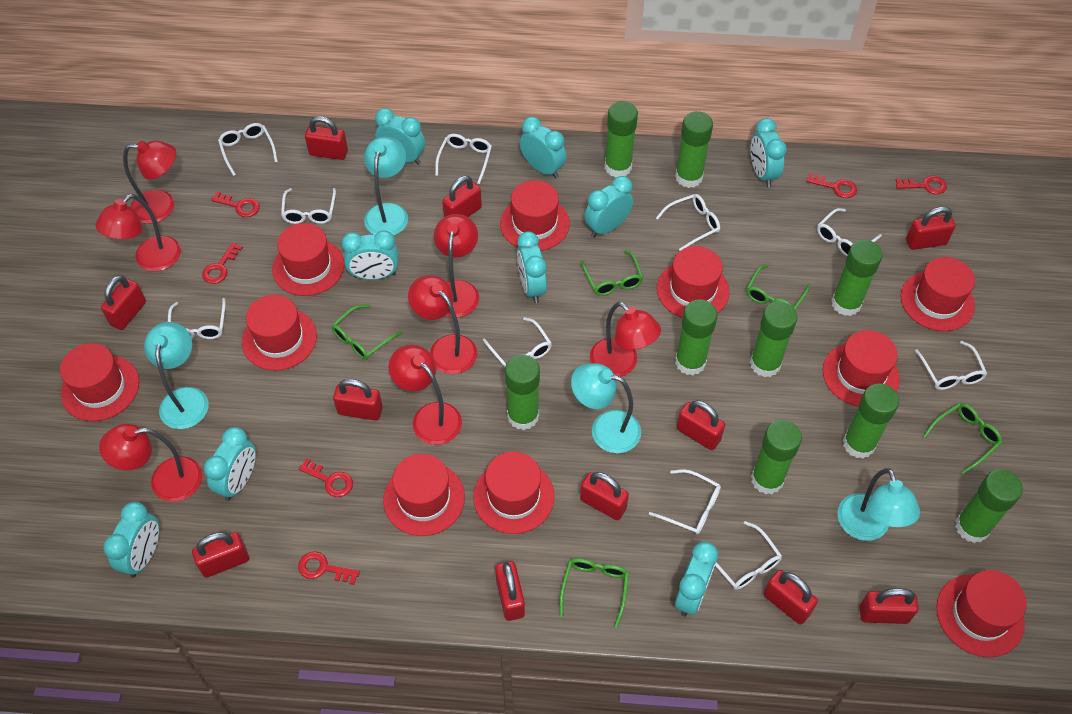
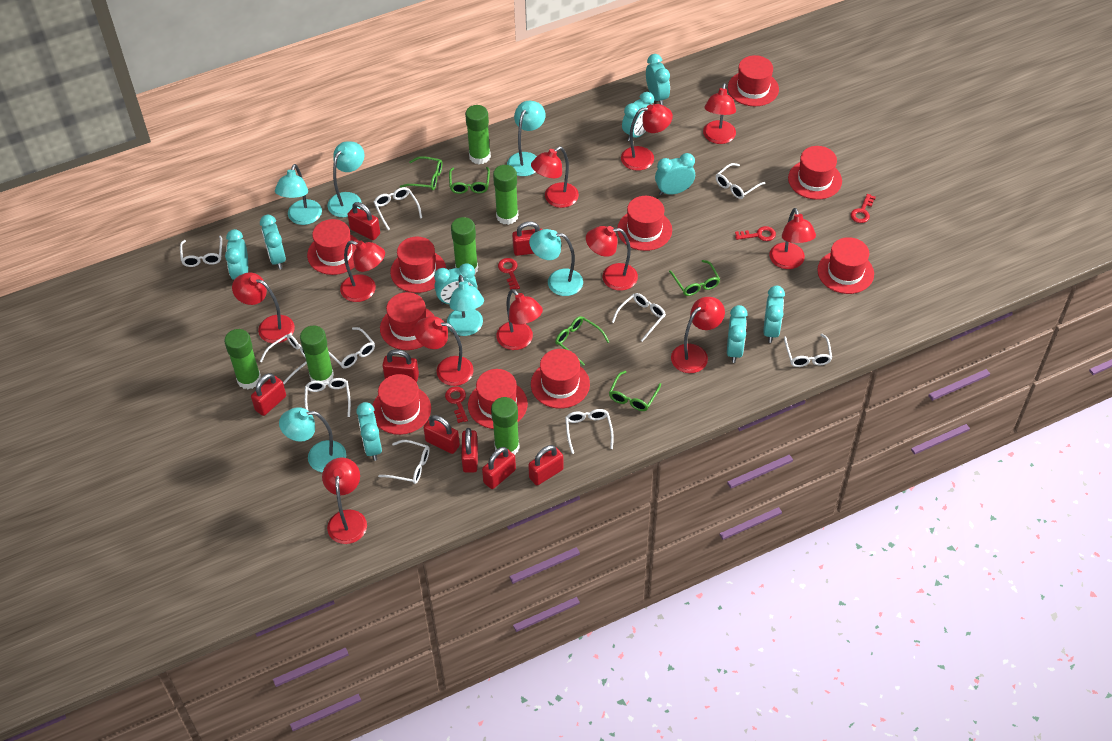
green glue stick: [505,355,540,430] [605,101,638,178] [675,111,713,188] [675,299,718,375] [750,301,797,377] [751,420,802,494] [831,240,883,316] [843,384,899,459] [955,469,1023,543] = 9 -> [224,329,261,389] [300,325,334,385] [451,217,478,274] [465,105,491,164] [491,397,520,455] [493,165,518,225] = 6
red key: [202,242,243,284] [211,192,260,217] [298,458,353,497] [298,551,360,585] [806,173,857,198] [896,176,947,194] = 6 -> [445,386,468,423] [498,258,520,290] [735,226,776,241] [851,194,876,223] = 4
red lamp: [95,194,181,271] [99,424,203,502] [123,140,176,224] [389,344,462,445] [408,275,477,374] [434,214,479,317] [590,302,661,377] = 7 -> [232,272,295,343] [322,457,367,544] [340,240,385,302] [414,316,474,386] [496,289,543,350] [531,147,579,208] [586,226,638,291] [621,104,673,171] [671,297,725,373] [703,83,736,144] [769,208,816,269] = 11
red padlock: [101,275,146,330] [192,532,249,578] [305,116,348,160] [333,379,383,421] [442,176,482,217] [495,561,525,621] [580,472,629,520] [677,400,725,450] [764,570,818,625] [860,588,919,624] [906,206,956,250] = 11 -> [251,373,286,416] [348,202,380,240] [382,349,419,382] [423,415,460,454] [461,428,478,473] [482,447,516,489] [512,221,543,256] [528,445,564,485] = 8
turquoise lamp: [144,322,209,429] [364,137,408,236] [571,363,641,453] [837,468,920,541] = 4 -> [275,164,322,225] [279,407,346,473] [328,141,364,217] [447,275,484,336] [507,101,545,176] [529,229,583,296] = 6

